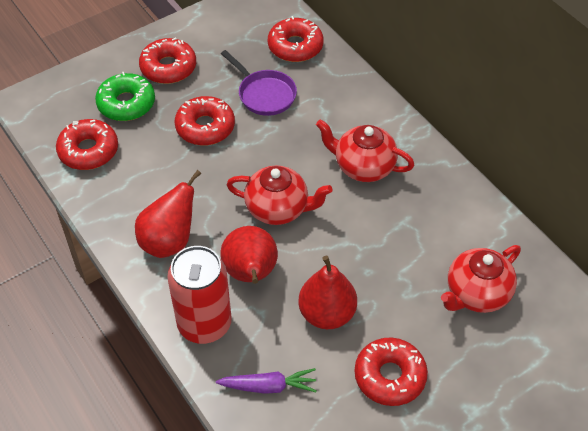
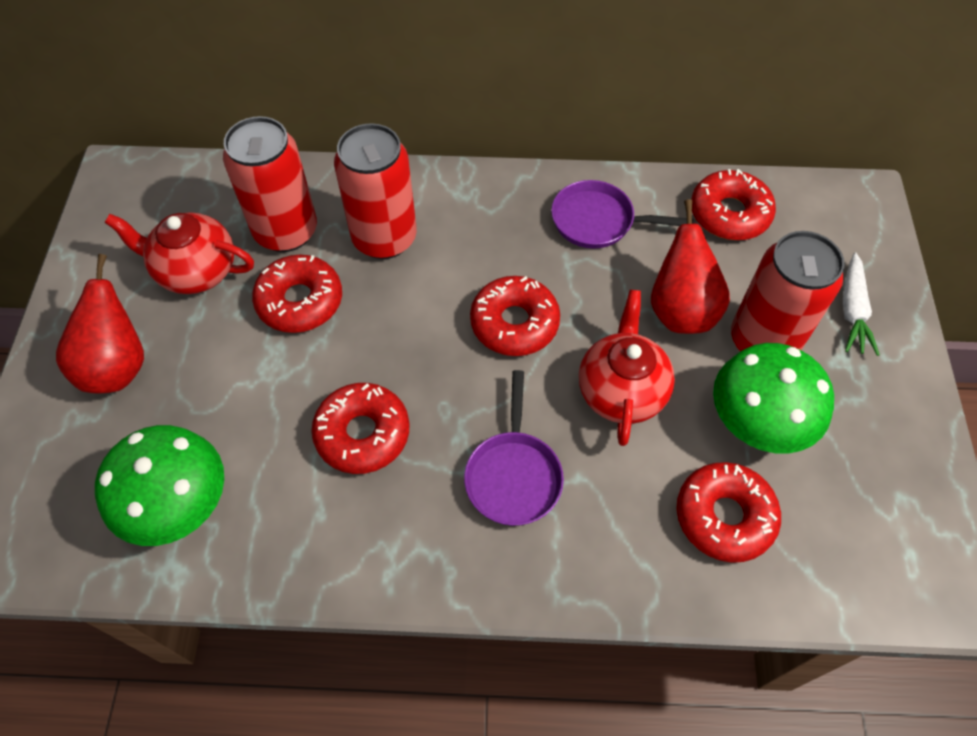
green donut: [95,72,155,121] = 1 -> none = 0
green mushroom: none = 0 -> [95,425,224,546] [713,343,834,453] = 2
purple carrot: [216,368,317,394] = 1 -> none = 0
purple pan: [221,50,297,116] = 1 -> [464,370,564,526] [551,180,693,249] = 2
red can: [167,246,232,344] = 1 -> [223,116,317,252] [334,123,417,259] [731,231,845,351] = 3
red pear: [135,170,202,258] [220,226,278,284] [298,256,357,329] = 3 -> [56,254,144,393] [651,199,730,334] = 2
red teapot: [227,165,333,225] [316,119,414,182] [441,245,521,313] = 3 -> [105,212,254,294] [579,290,675,446] = 2
white carrot: none = 0 -> [843,252,880,356] = 1

